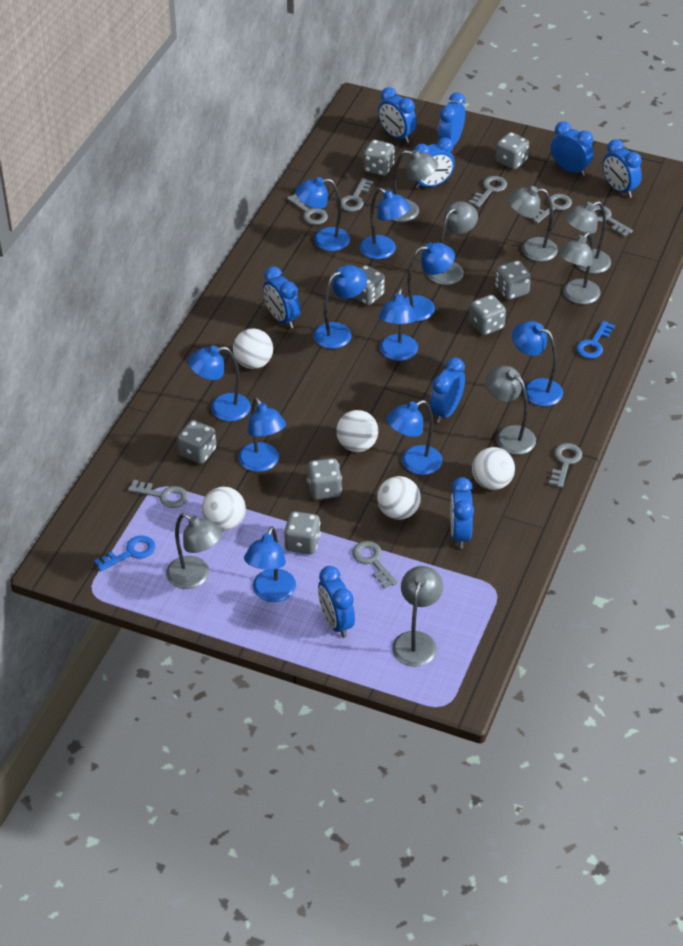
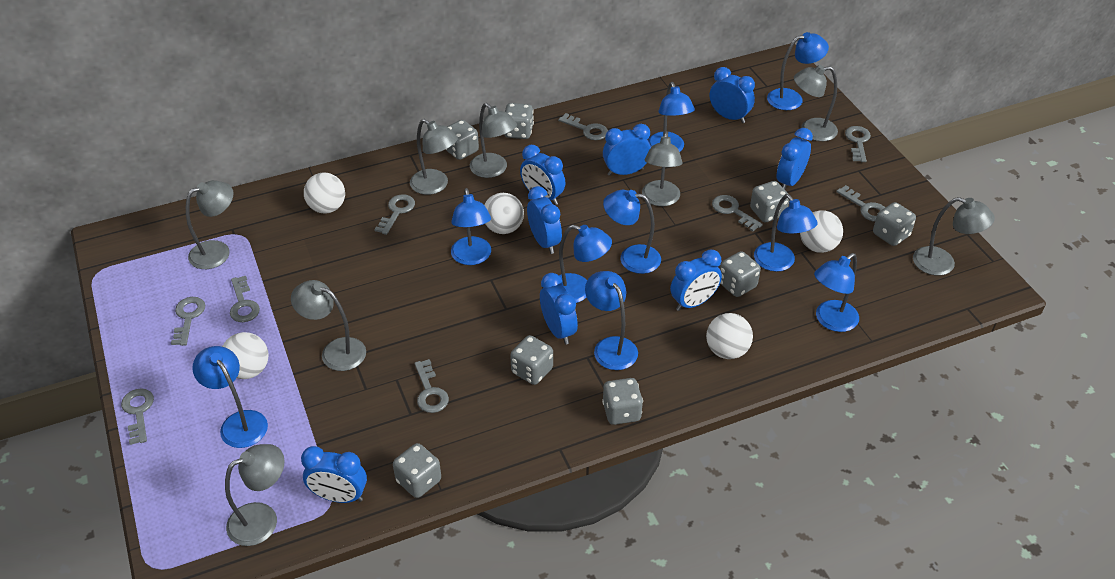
blue clock: [263,266,300,329] [318,566,355,638] [378,87,417,143] [414,138,455,189] [430,357,465,423] [438,93,465,146] [451,477,474,549] [551,121,594,176] [603,139,642,198] = 9 -> [301,446,367,503] [520,145,565,205] [527,186,562,254] [540,273,578,345] [603,124,651,176] [670,250,722,311] [710,67,755,123] [777,128,813,189] = 8
blue key: [94,535,156,571] [576,321,615,359] = 2 -> none = 0
blue lamp: [188,346,251,422] [238,398,286,472] [244,526,296,602] [295,177,350,251] [313,265,367,349] [359,188,411,259] [379,288,418,361] [386,400,443,475] [404,242,455,321] [512,321,563,406] = 10 -> [192,346,268,448] [451,188,491,265] [559,225,612,303] [585,271,638,370] [603,190,661,274] [648,82,695,152] [754,194,818,272] [767,32,829,110] [814,253,859,332] = 9
grey key: [128,480,188,508] [287,194,328,225] [341,178,373,212] [352,541,398,589] [469,176,507,208] [529,194,572,224] [549,443,582,488] [593,205,633,237] = 8 -> [121,389,154,445] [171,297,205,346] [230,276,260,322] [374,194,415,235] [414,359,449,413] [558,113,608,140] [712,195,763,232] [836,185,885,222] [845,126,871,162] = 9

